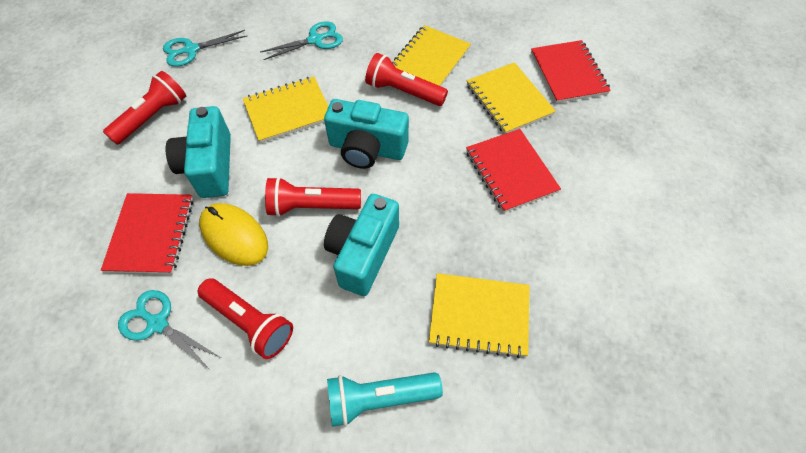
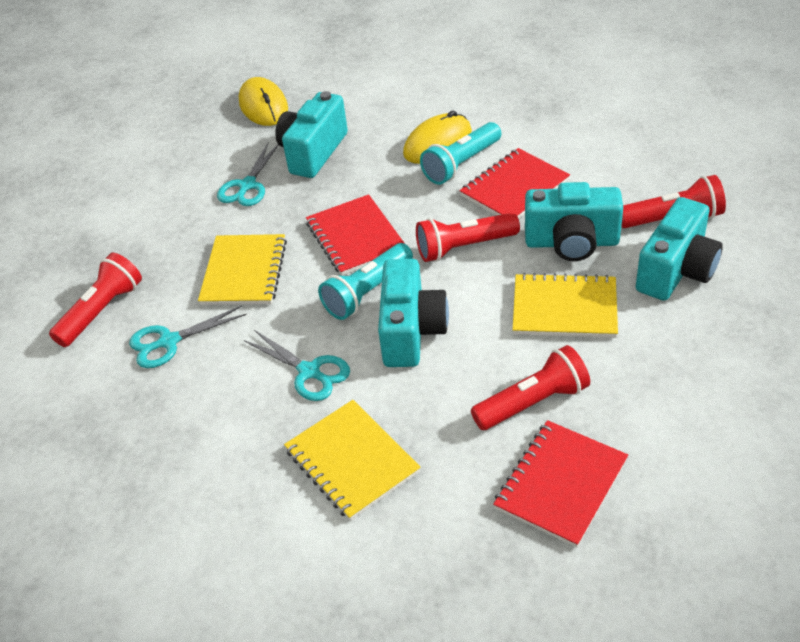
turquoise camera: [165,106,231,198] [324,99,409,169] [324,194,399,296] = 3 -> [275,91,348,178] [378,259,449,367] [525,182,623,261] [636,197,723,301] = 4
turquoise flashlight: [327,372,443,427] = 1 -> [318,243,413,320] [420,122,501,185] = 2
yellow mouse: [199,203,268,266] = 1 -> [239,77,288,126] [403,111,472,164] = 2
yellow notebook: [243,77,329,143] [392,25,471,86] [429,273,530,358] [467,62,556,134] = 4 -> [198,234,287,305] [284,400,421,521] [512,273,618,338] = 3

